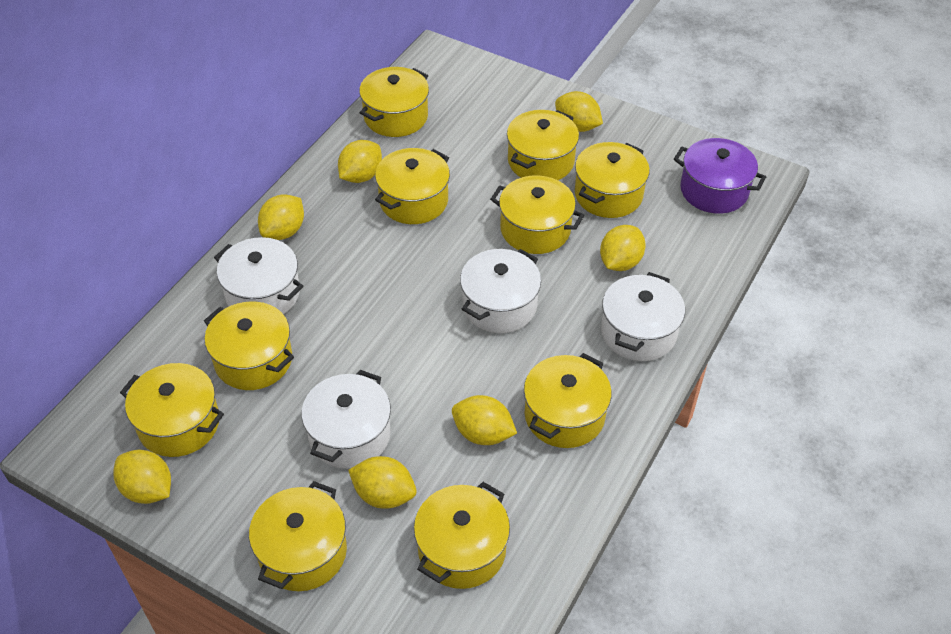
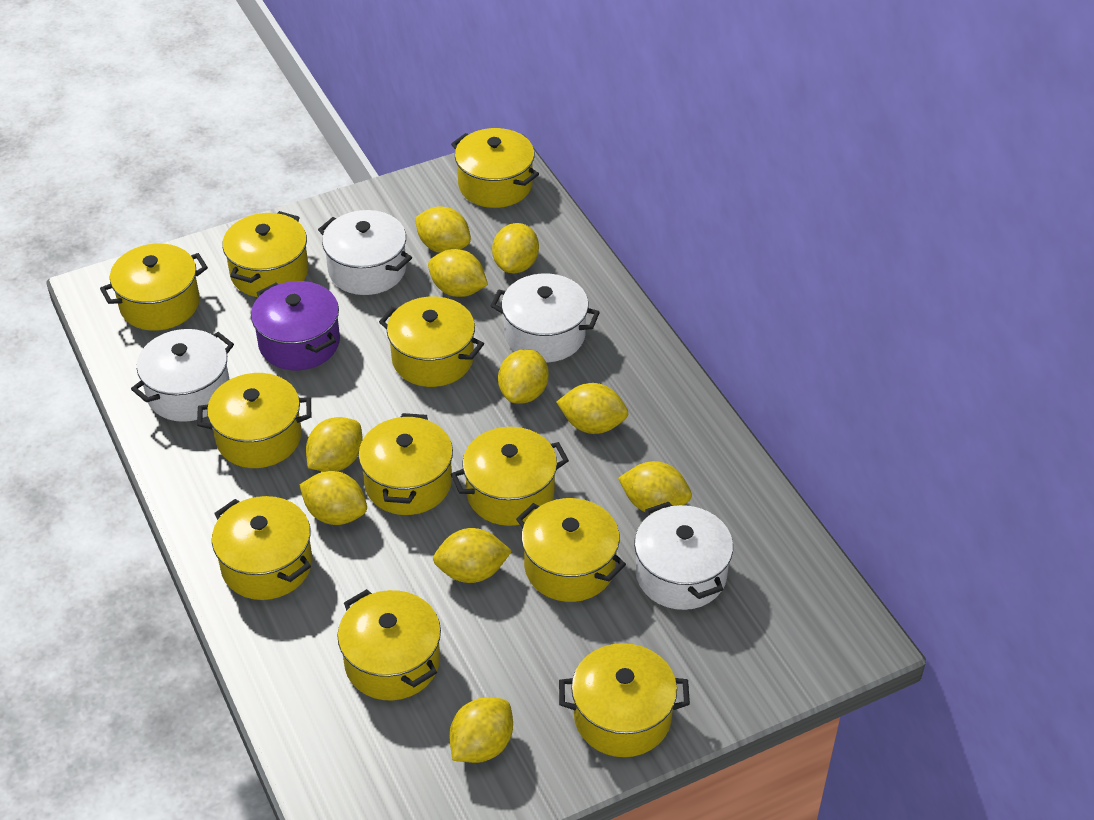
yellow lemon: [113,450,171,504] [258,195,304,240] [338,140,382,183] [348,456,417,509] [452,395,517,445] [555,91,603,132] [600,225,646,271] = 7 -> [300,471,367,525] [306,417,363,472] [415,206,471,253] [428,249,488,297] [433,528,512,583] [449,697,513,763] [492,223,539,273] [498,349,549,404] [557,383,628,434] [618,461,692,514] = 10
yellow pot: [120,363,224,457] [204,301,294,390] [249,481,347,591] [359,67,429,137] [375,148,450,224] [414,482,510,589] [490,175,584,254] [507,110,579,180] [524,353,612,448] [575,142,650,218] = 10 -> [100,244,208,331] [197,373,311,468] [212,496,312,600] [222,211,308,297] [337,589,441,701] [358,413,453,515] [379,296,484,387] [451,128,539,208] [451,427,569,526] [516,498,626,602] [559,643,690,757] = 11

